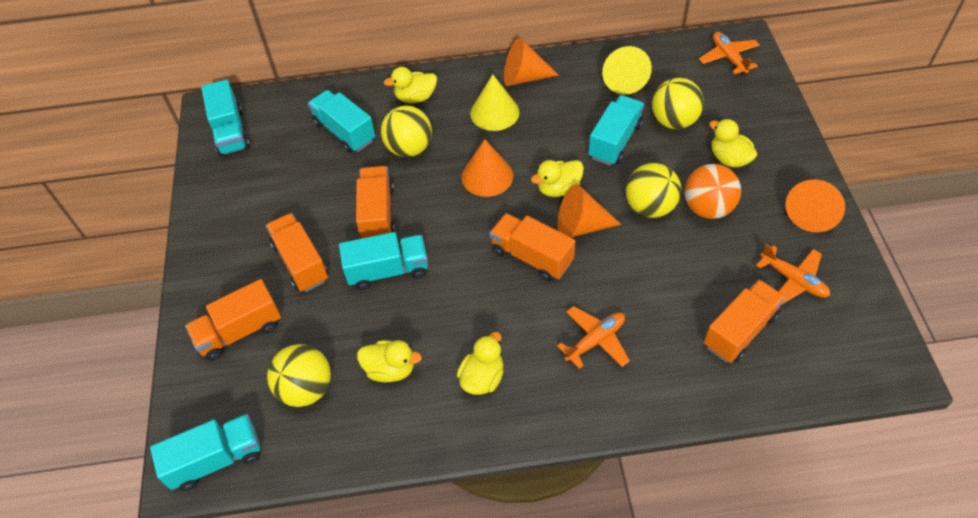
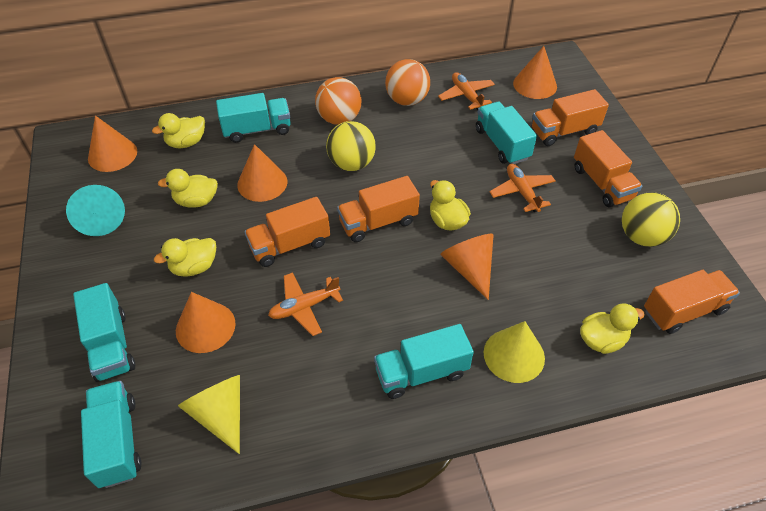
orange ball: [684,164,741,219] = 1 -> [315,77,361,125] [385,59,430,106] = 2
orange cone: [462,139,513,197] [504,38,559,86] [558,184,621,237] [785,179,845,232] = 4 -> [88,115,137,172] [176,292,236,353] [237,144,287,202] [440,234,494,300] [513,46,557,99] = 5
turquoise cone: none = 0 -> [66,185,125,236] = 1
yellow ball: [267,344,331,407] [381,105,432,157] [626,163,681,218] [652,78,704,129] = 4 -> [326,121,376,171] [622,192,680,247] = 2

